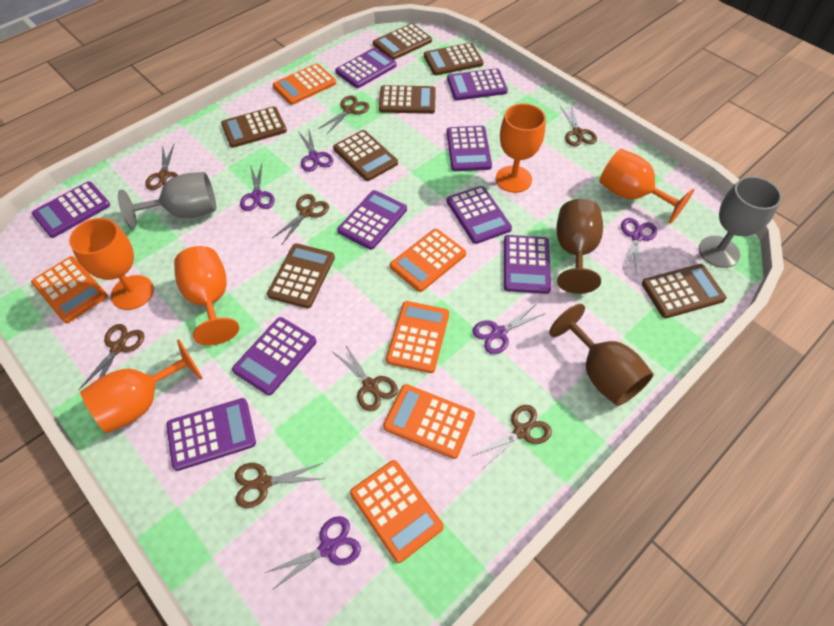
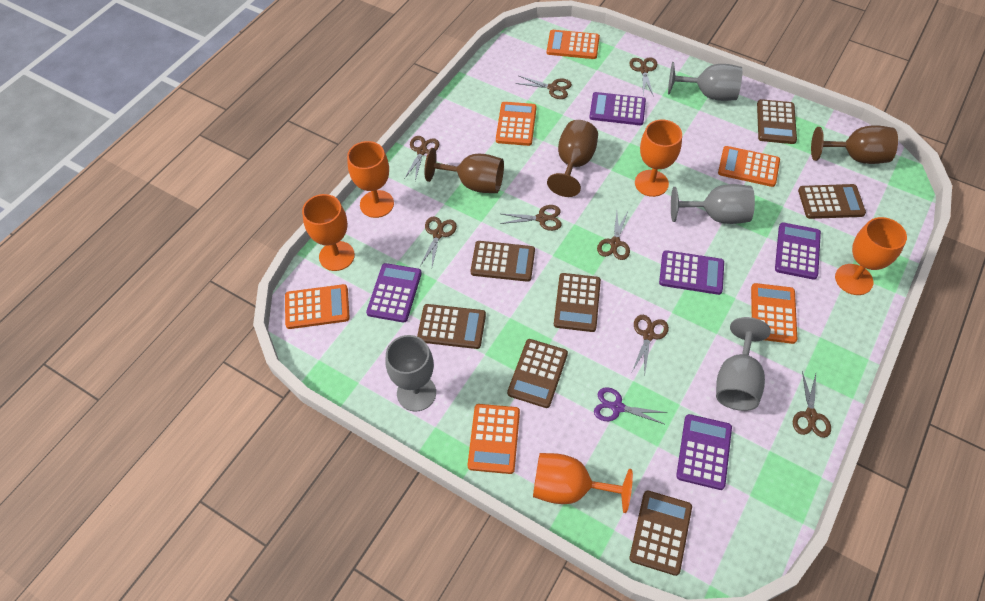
brown goblet: [549,304,654,406] [557,199,603,294] = 2 -> [424,148,504,193] [547,120,598,197] [811,125,898,164] = 3
grey goblet: [118,172,216,229] [699,176,782,268] = 2 -> [386,335,436,412] [668,62,743,101] [671,184,755,224] [716,317,771,411] = 4
purple calculator: [32,181,110,238] [166,398,256,471] [232,317,317,395] [335,48,397,88] [337,190,407,250] [447,68,508,100] [447,126,492,171] [447,186,512,244] [504,235,551,294] = 9 -> [366,263,422,322] [589,92,646,125] [659,250,724,295] [676,414,732,490] [775,222,821,280] = 5
purple scissors: [240,164,275,211] [265,516,361,590] [298,130,333,172] [472,304,544,354] [621,218,657,274] = 5 -> [594,387,667,424] = 1

